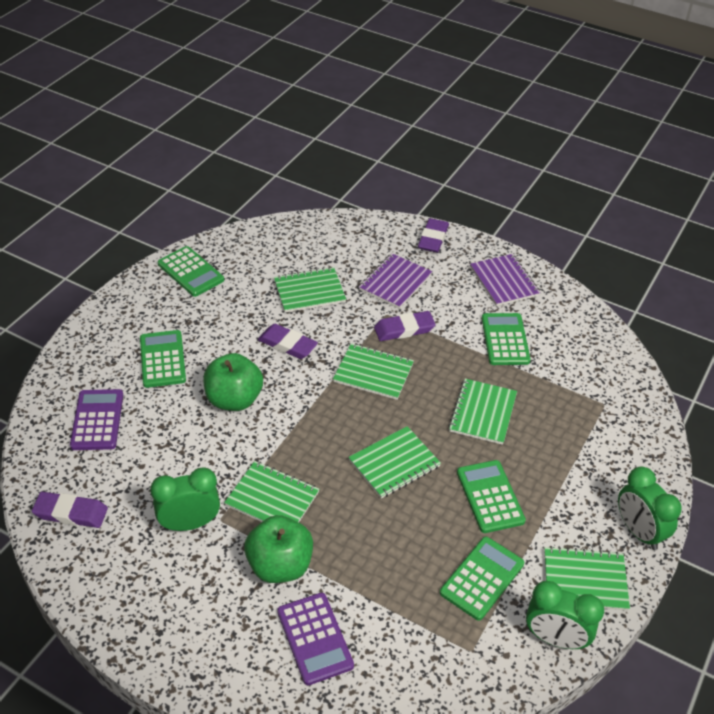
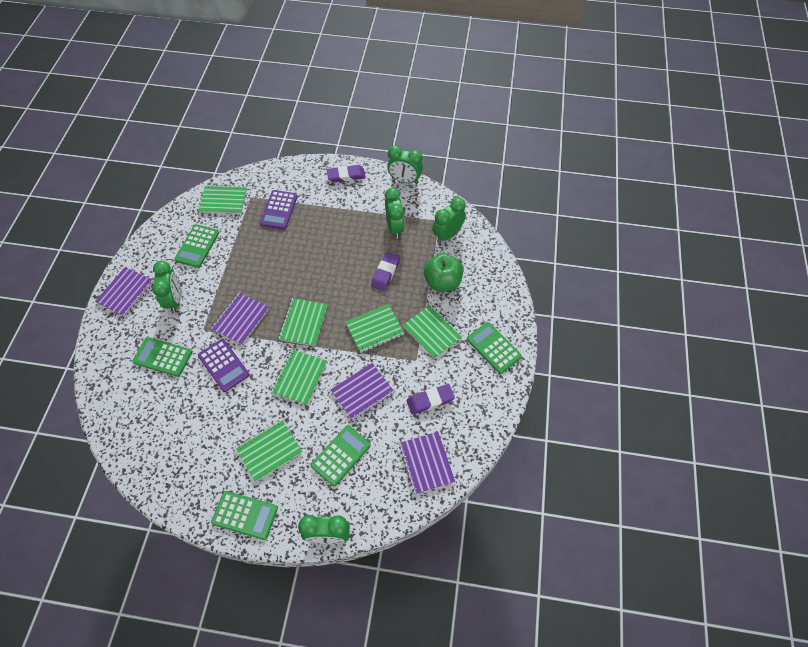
green apple: [203,353,263,411] [244,515,313,583] = 2 -> [424,253,463,292] = 1
green clock: [150,468,220,531] [526,581,604,649] [618,467,682,550] = 3 -> [152,261,181,313] [298,515,350,544] [385,188,405,239] [387,145,423,184] [432,198,466,243] = 5
purple eraser: [32,492,108,528] [258,324,318,359] [374,311,436,341] [418,218,449,253] = 4 -> [327,165,366,182] [371,252,400,291] [407,384,455,415] = 3
purple notebook: [359,253,432,309] [470,254,541,306] = 2 -> [95,267,154,317] [211,293,269,345] [330,363,395,421] [399,432,455,494] = 4

